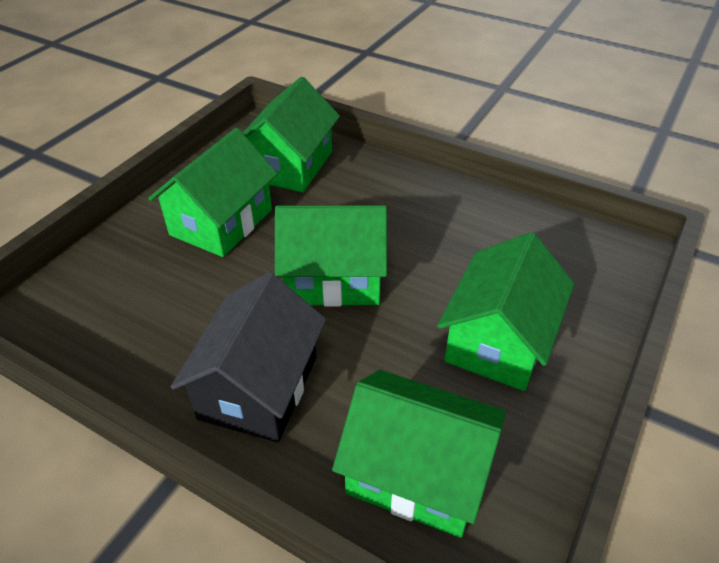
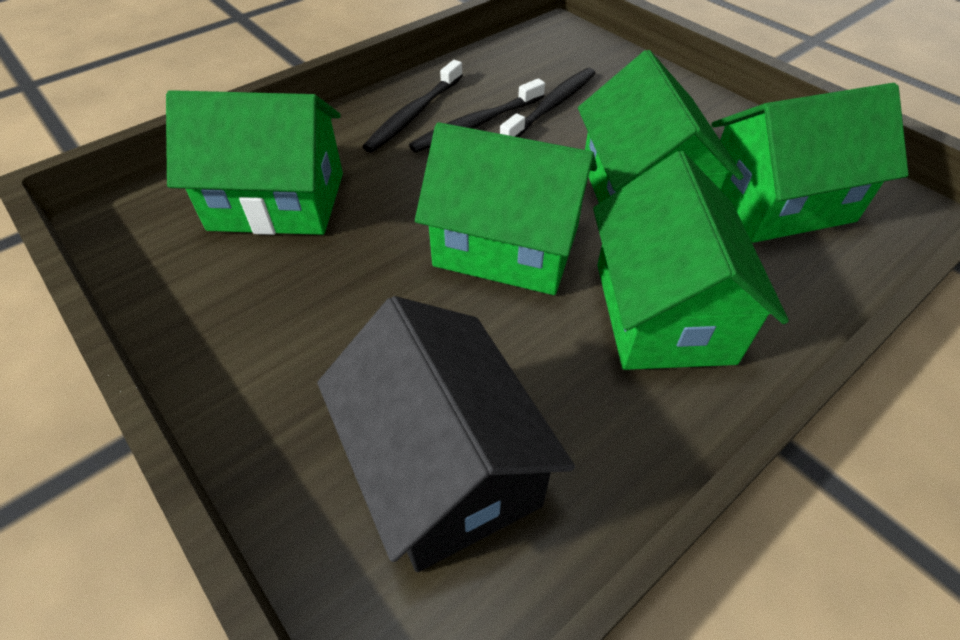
black toothbrush: none = 0 -> [363,60,463,153] [409,78,545,153] [500,68,596,137] = 3

